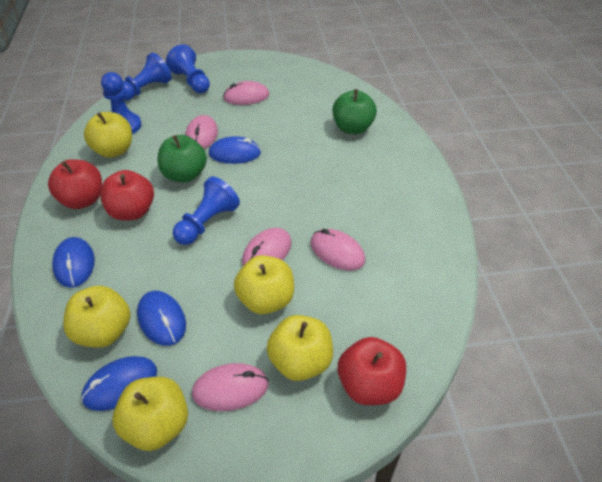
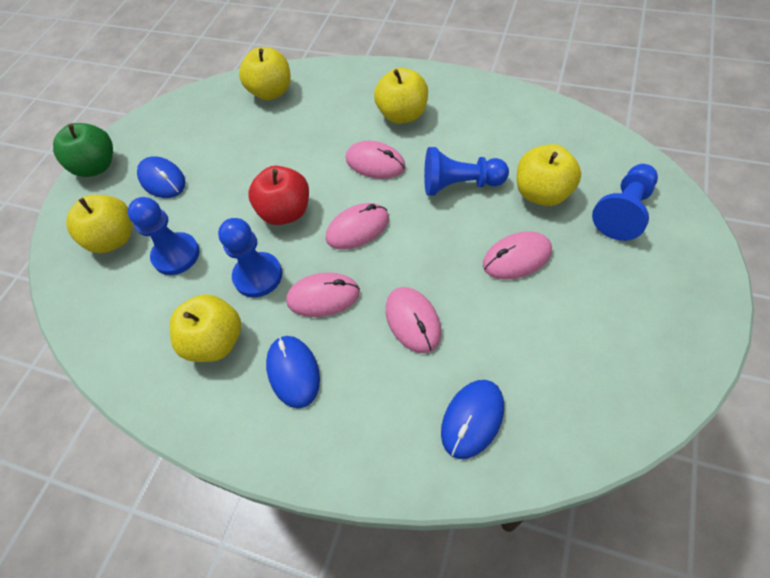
blue mouse: [52,237,95,288] [81,356,157,411] [137,291,186,346] [209,136,261,164] = 4 -> [137,156,186,198] [266,336,320,408] [441,380,504,459] = 3
green apple: [158,135,207,182] [332,89,377,134] = 2 -> [53,123,113,177] = 1
red apple: [48,159,102,209] [100,170,154,221] [338,337,406,405] = 3 -> [249,166,309,225] = 1

